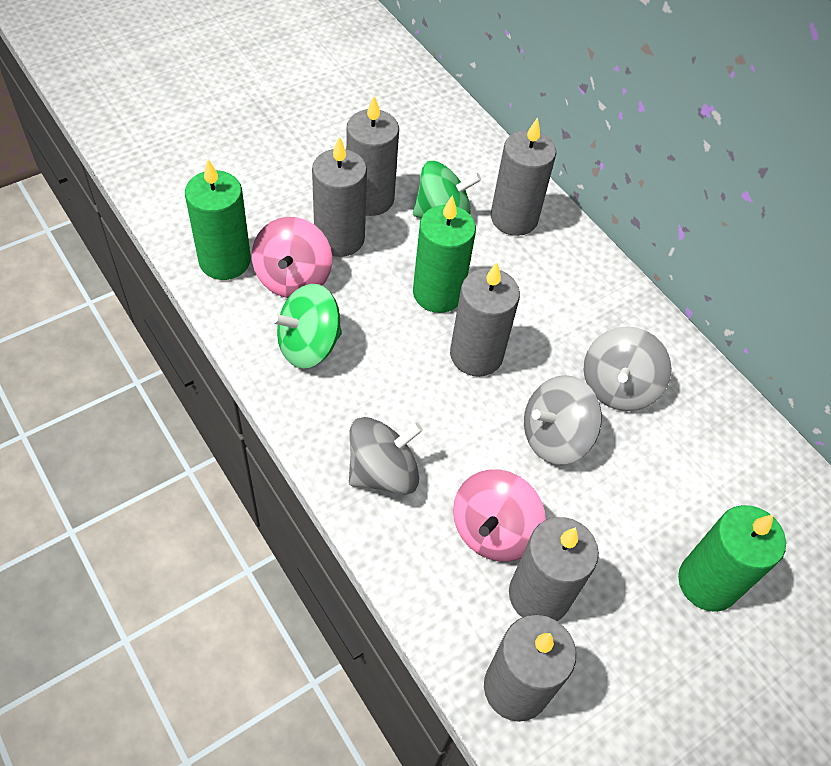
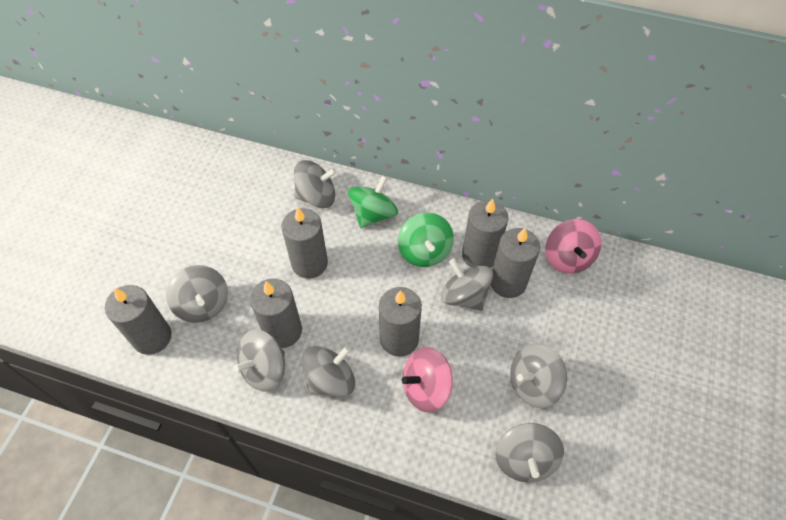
green candle: [185,159,251,280] [413,195,476,313] [678,505,786,612] = 3 -> none = 0
grey spinning top: [349,417,423,495] [524,375,602,464] [584,326,672,411] = 3 -> [166,265,228,323] [234,329,285,391] [294,160,337,208] [302,346,355,397] [441,259,493,311] [495,423,564,482] [510,343,567,408] = 7

